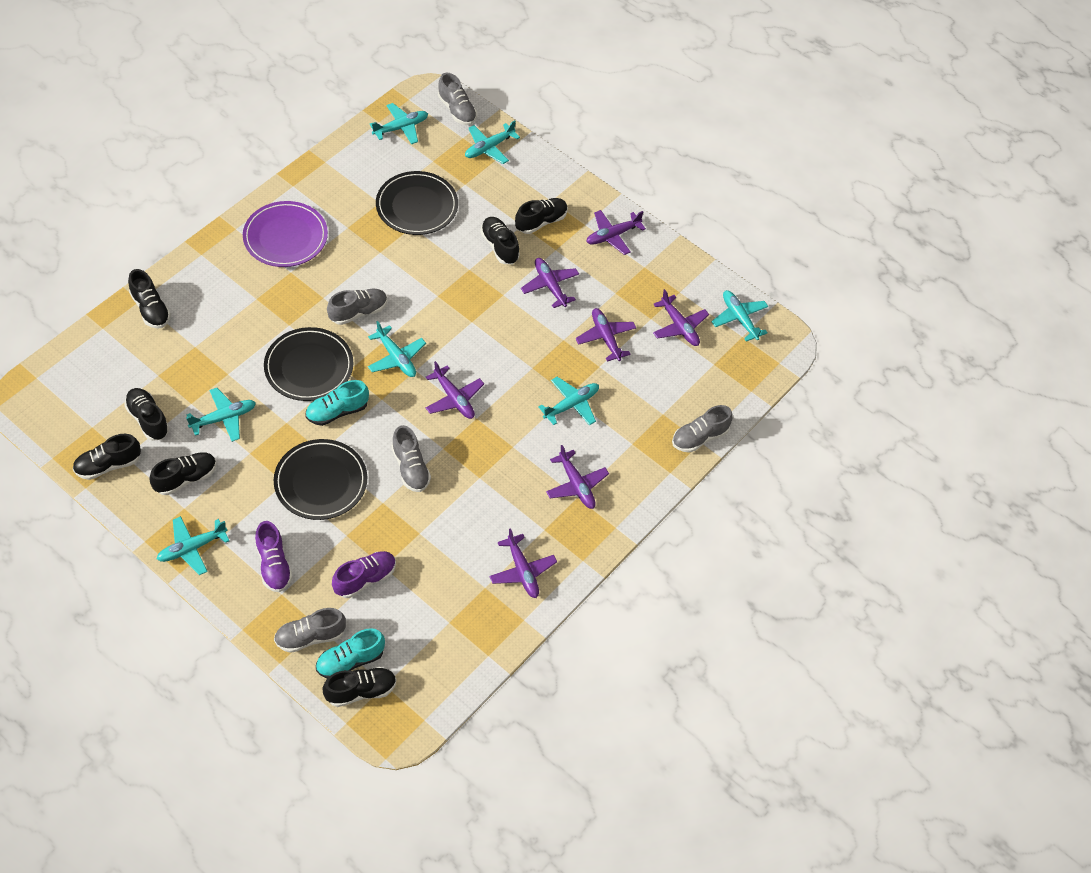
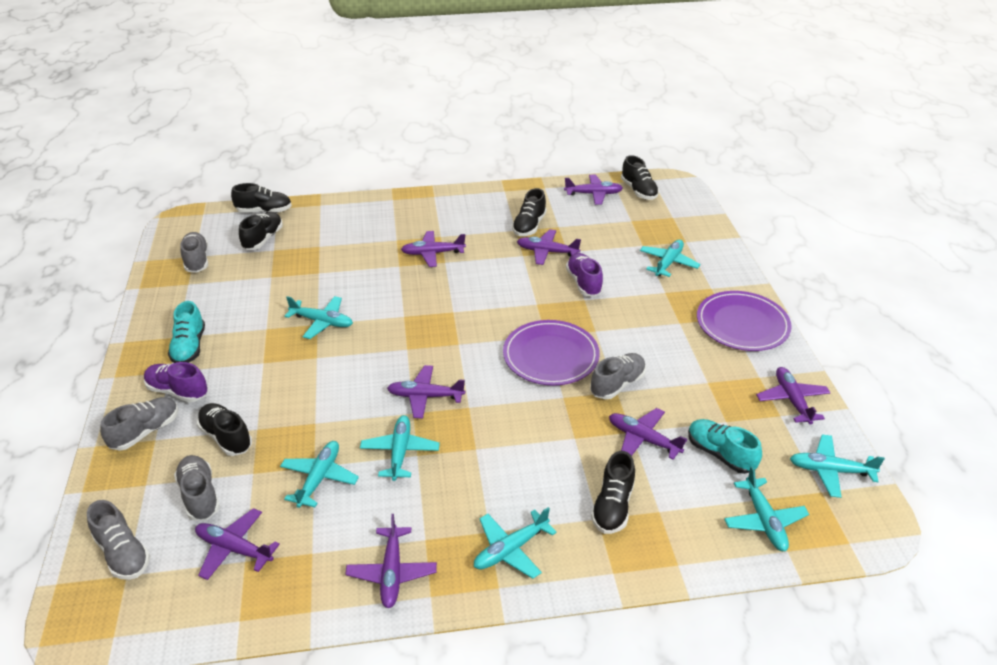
black plate: [264,327,353,401] [274,439,367,520] [376,171,458,235] = 3 -> none = 0
black shoe: [73,434,141,480] [124,388,169,441] [128,269,171,329] [149,452,216,495] [323,667,396,707] [480,217,520,264] [515,198,568,234] = 7 -> [197,403,252,456] [231,183,292,213] [239,212,283,250] [512,188,546,236] [591,451,635,534] [621,155,659,200] = 6
purple plane: [426,361,484,419] [489,528,557,598] [521,258,579,308] [546,445,609,509] [576,308,636,361] [586,210,646,255] [653,289,709,346] = 7 -> [195,508,280,580] [345,514,437,608] [387,365,465,419] [401,231,466,267] [517,229,581,265] [564,175,623,205] [609,408,687,460] [756,367,830,425] = 8
purple plate: [243,201,328,267] = 1 -> [503,320,600,386] [697,291,792,351] = 2

